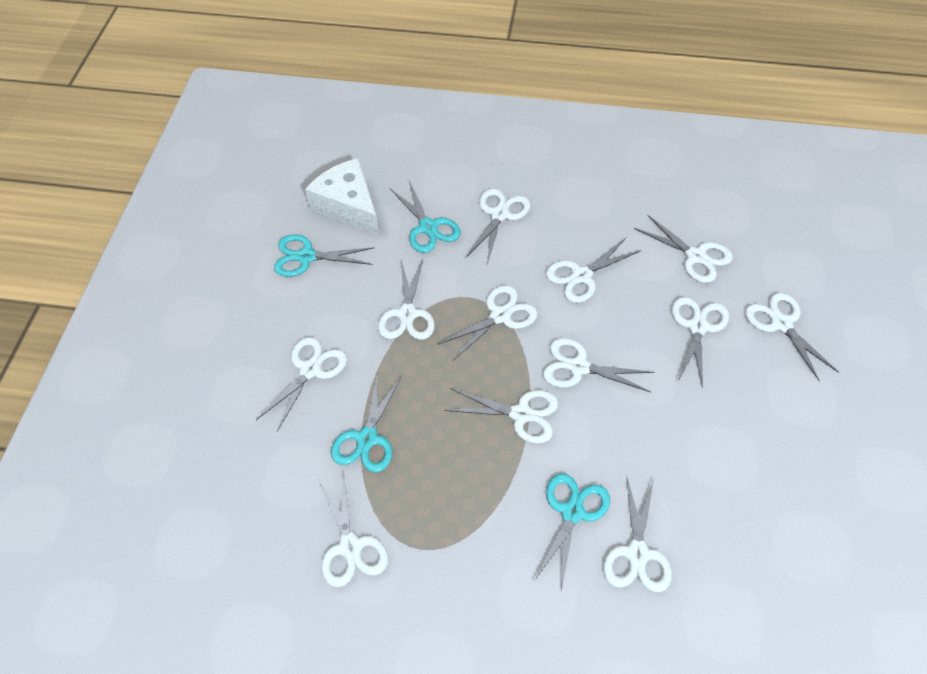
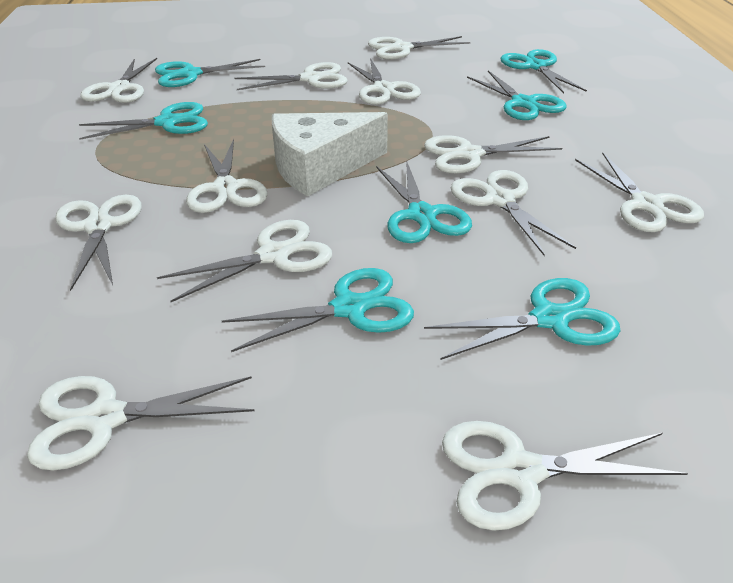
turquoise scissors: [274,234,374,277] [331,373,401,473] [390,181,461,253] [534,473,610,591] = 4 -> [79,102,208,140] [155,59,265,87] [222,268,414,352] [376,160,472,243] [424,278,621,360] [467,71,567,120] [500,49,587,93] = 7

